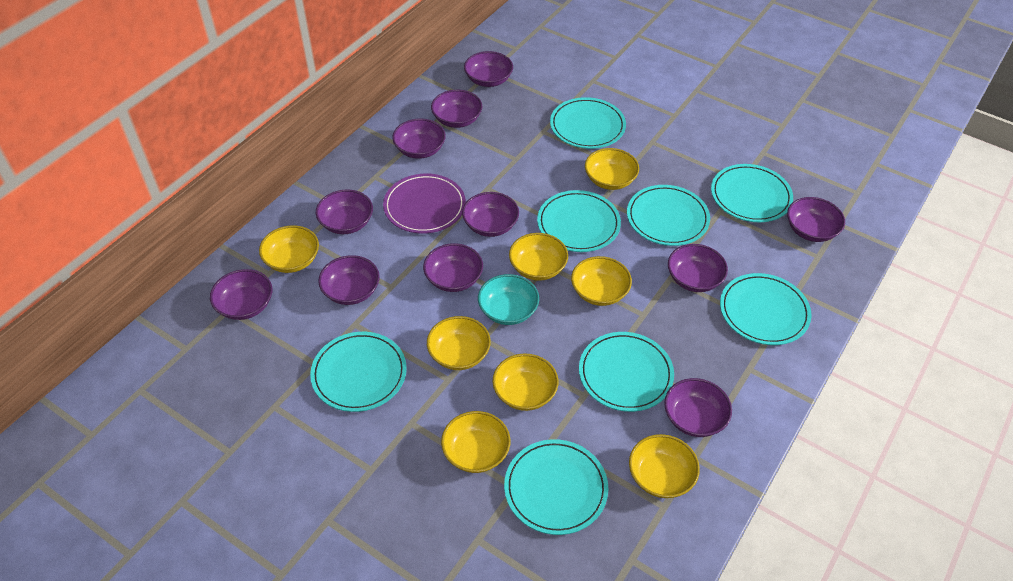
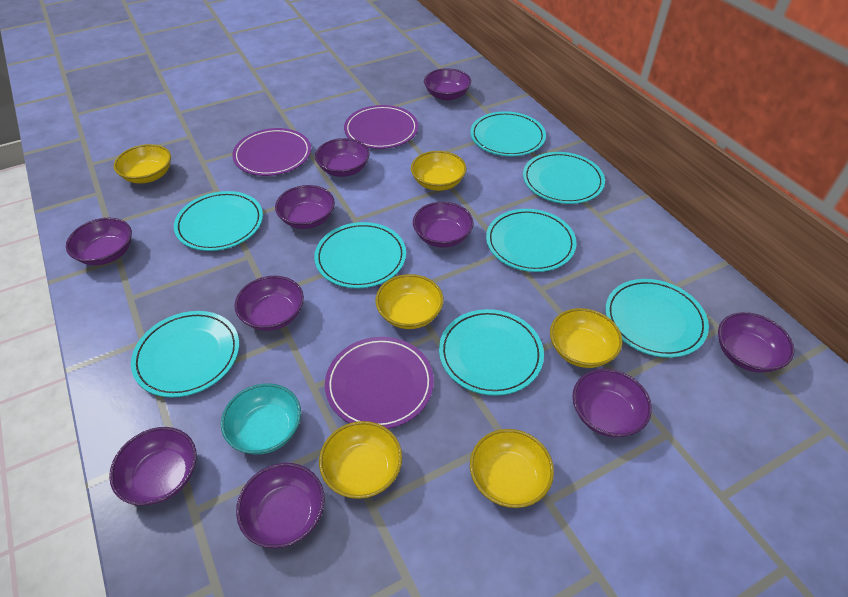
purple bowl: [210,269,272,320] [316,189,373,234] [318,255,380,305] [392,119,446,159] [423,243,483,292] [431,90,482,128] [462,192,519,237] [464,51,513,87] [664,378,732,437] [668,244,728,292] [787,197,845,242] = 11 -> [66,218,132,265] [109,427,196,506] [234,276,304,331] [236,463,325,548] [275,185,335,229] [315,138,370,177] [413,202,474,248] [424,68,471,101] [573,369,652,438] [718,312,794,373] = 10
purple plate: [383,174,466,234] = 1 -> [232,128,311,176] [325,337,434,429] [344,105,418,149] = 3
yellow bowl: [259,225,319,273] [427,316,491,370] [441,411,510,473] [493,354,559,411] [509,233,568,281] [571,256,632,306] [585,148,639,190] [629,434,700,498] = 8 -> [114,144,171,183] [319,421,402,499] [375,274,444,329] [411,151,466,191] [470,429,554,508] [550,308,622,368] = 6

